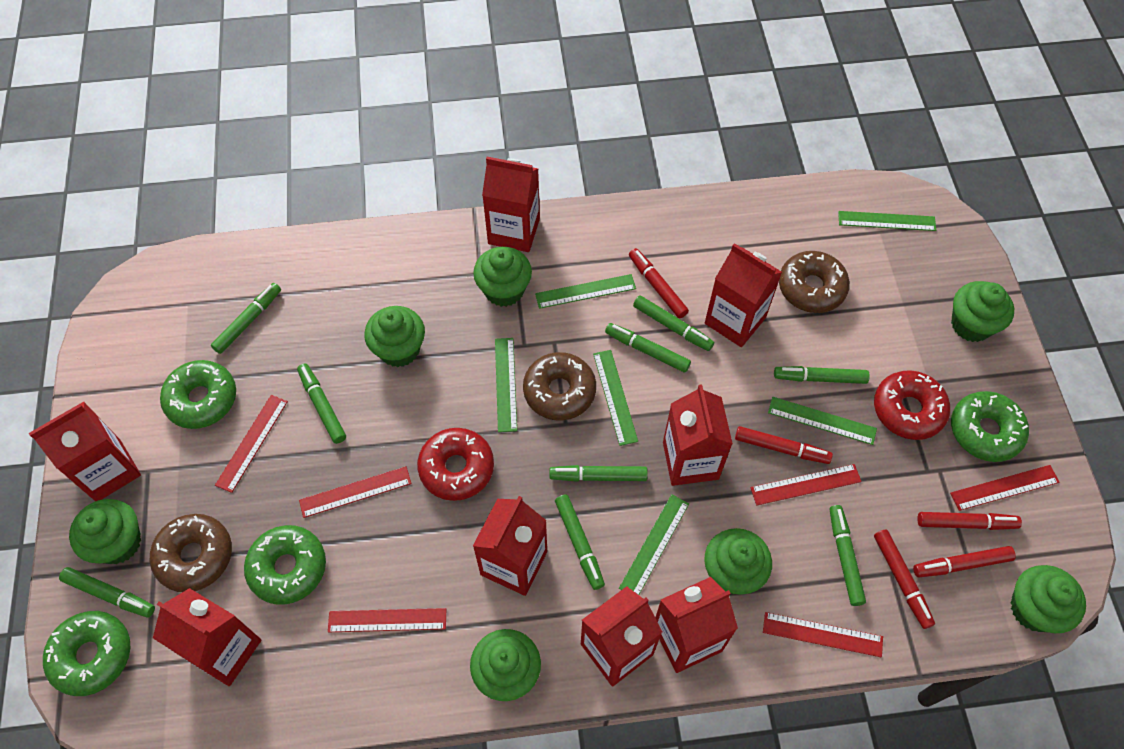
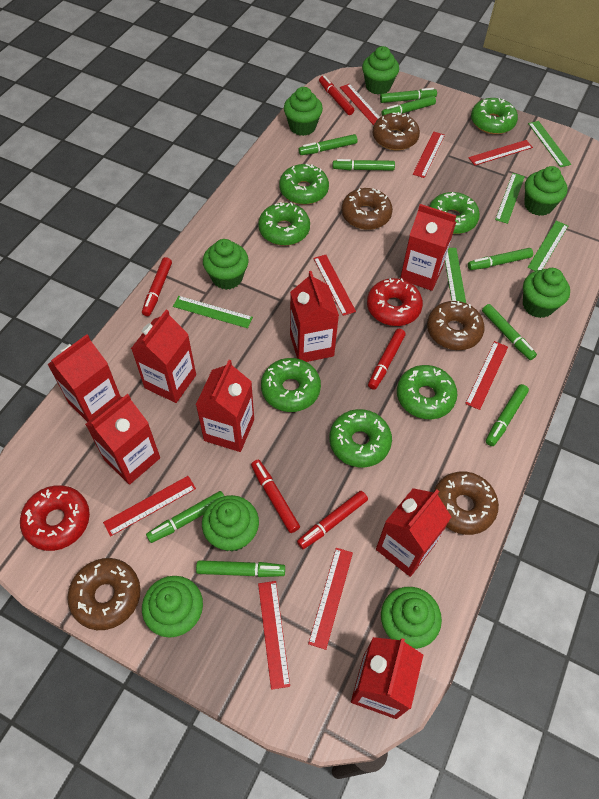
brown donut: [150,514,232,592] [523,352,596,421] [779,251,850,313] = 3 -> [67,558,141,630] [341,188,393,230] [373,112,420,150] [427,301,485,350] [433,472,499,535] = 5
green cupcake: [69,499,141,564] [364,306,425,367] [470,629,541,701] [473,247,532,307] [704,528,772,595] [951,281,1014,342] [1011,565,1086,633] = 7 -> [142,576,203,638] [202,495,259,552] [203,239,249,290] [284,87,323,136] [362,46,399,94] [381,587,442,649] [523,268,570,318] [524,166,568,216] = 8
green donut: [43,611,130,696] [160,360,236,429] [244,525,326,605] [951,391,1029,462] = 4 -> [258,202,310,246] [261,358,321,412] [279,164,329,205] [329,409,392,467] [397,365,458,419] [429,192,480,234] [471,98,518,134] = 7
green ruler: [495,338,517,432] [535,274,636,309] [593,350,638,446] [619,494,689,595] [768,397,877,445] [838,211,936,231] = 6 -> [173,296,253,328] [445,248,466,303] [495,173,525,224] [528,121,571,167] [528,221,568,271] = 5
red ruler: [215,395,288,493] [299,466,412,518] [328,608,446,632] [750,464,861,505] [763,612,883,657] [950,465,1060,511] = 6 -> [103,476,196,536] [258,581,290,690] [308,548,353,650] [313,255,356,316] [340,84,380,125] [413,131,445,178] [465,341,508,410] [468,140,533,166] = 8

